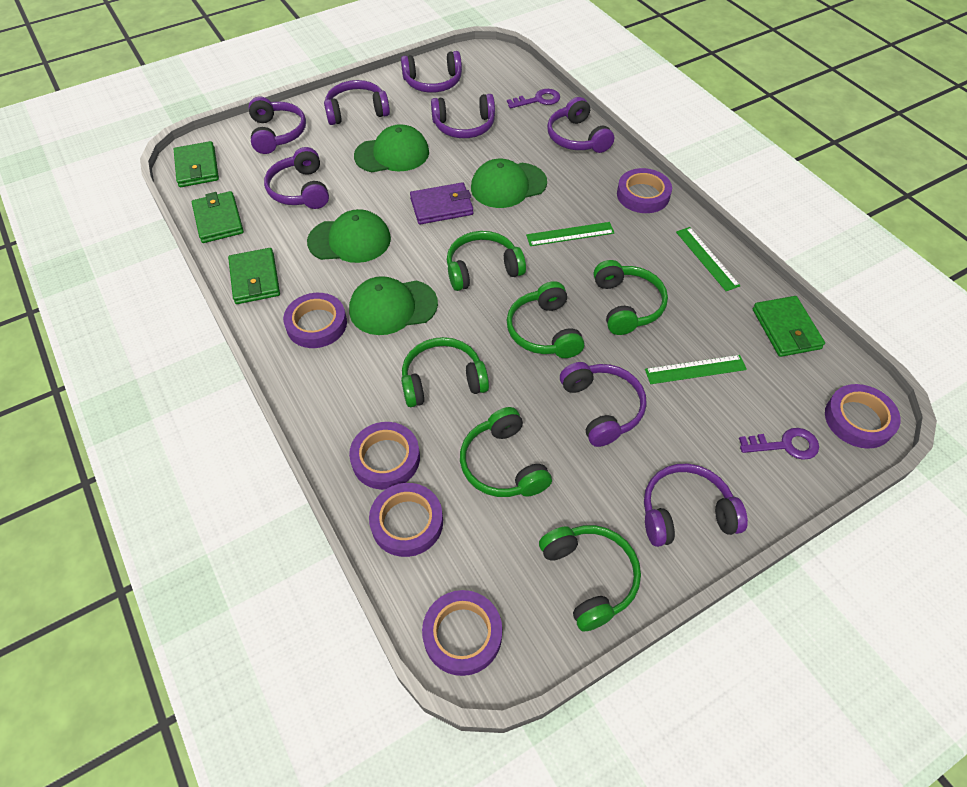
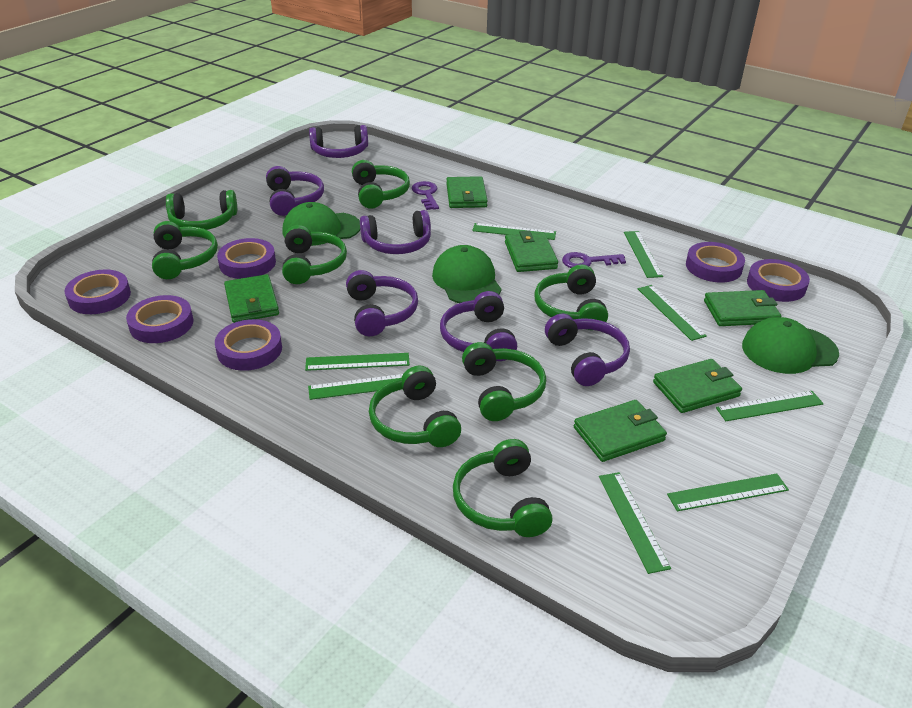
green cap: [307,209,391,263] [349,276,438,335] [354,124,429,172] [471,159,547,208] = 4 -> [282,202,360,246] [432,245,501,303] [742,317,839,374] = 3
green headphones: [401,337,489,407] [447,231,526,291] [460,407,552,497] [507,281,584,358] [539,525,641,631] [594,260,668,335] = 6 -> [152,221,218,279] [166,190,237,230] [282,225,347,284] [352,160,410,209] [369,365,461,447] [453,439,552,537] [462,342,546,421] [535,265,608,330] = 8
green ruler: [526,222,614,246] [645,355,747,384] [676,227,740,291] = 3 -> [305,353,410,371] [308,374,403,400] [472,223,556,240] [599,472,671,574] [624,231,663,278] [638,285,707,341] [667,473,789,511] [716,391,824,421] = 8
green wallet: [174,141,219,187] [192,191,244,243] [228,248,280,304] [753,296,825,357] = 4 -> [224,274,279,323] [446,176,488,208] [505,231,558,272] [574,400,667,462] [653,359,742,413] [704,290,781,326] = 6
purple headphones: [249,97,306,154] [264,147,329,209] [324,80,390,125] [401,51,462,93] [431,94,495,138] [547,97,614,153] [560,362,647,447] [644,464,748,547] = 8 -> [266,166,324,216] [309,125,368,158] [346,270,418,336] [360,210,431,254] [440,291,517,361] [545,314,630,386] = 6
purple wallet: [410,182,473,224] = 1 -> none = 0

